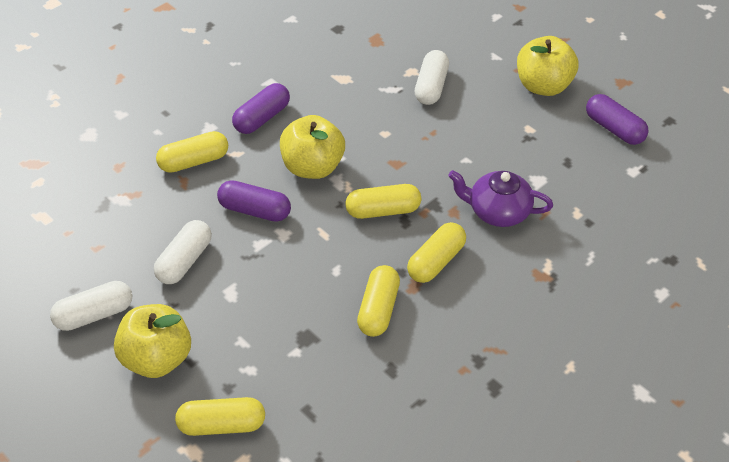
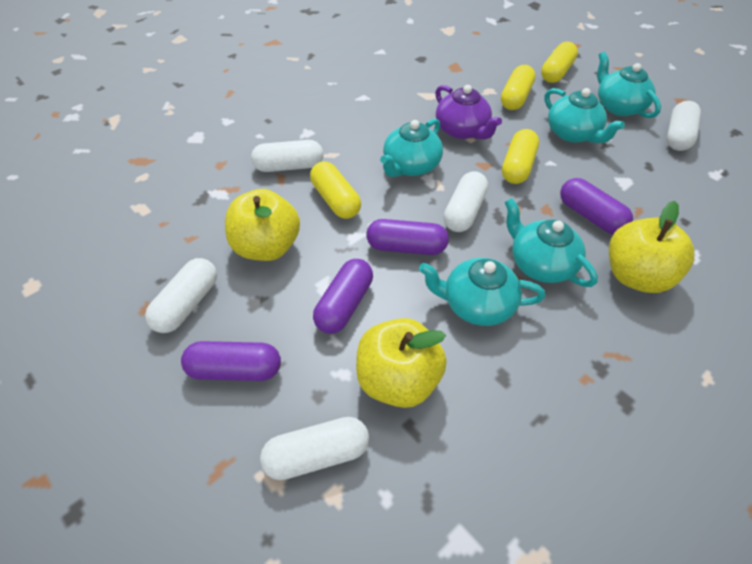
purple capsule: [217,180,291,222] [232,83,290,134] [586,94,649,145] = 3 -> [181,341,281,381] [313,259,373,334] [366,219,449,255] [560,178,633,234] = 4
turquoise teapot: none = 0 -> [380,119,443,177] [419,258,545,326] [505,198,598,287] [545,88,625,143] [597,52,661,118] = 5
white capsule: [50,281,133,331] [154,220,212,284] [415,50,449,105] = 3 -> [145,258,217,333] [251,140,323,172] [260,417,369,480] [444,171,488,232] [667,101,701,151] = 5
yellow capsule: [156,131,228,173] [175,397,265,436] [346,184,421,219] [357,265,400,337] [407,222,466,283] = 5 -> [310,161,361,219] [501,65,536,110] [502,129,539,184] [541,41,578,83] = 4

